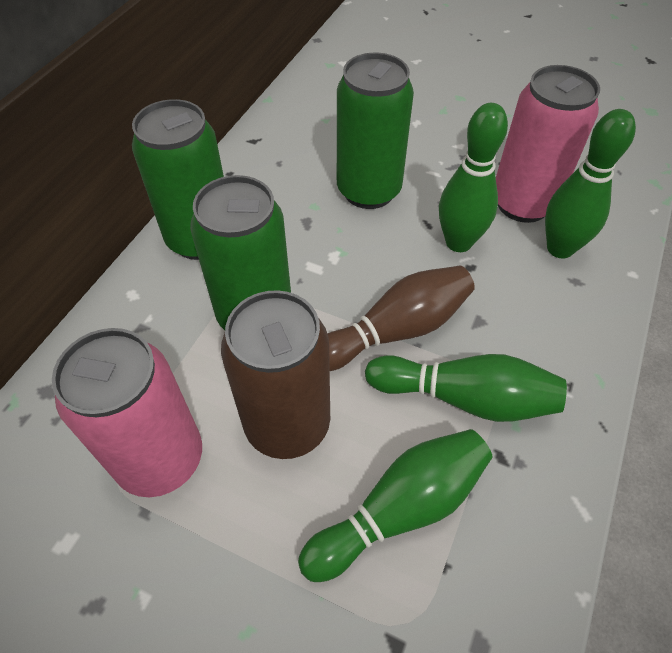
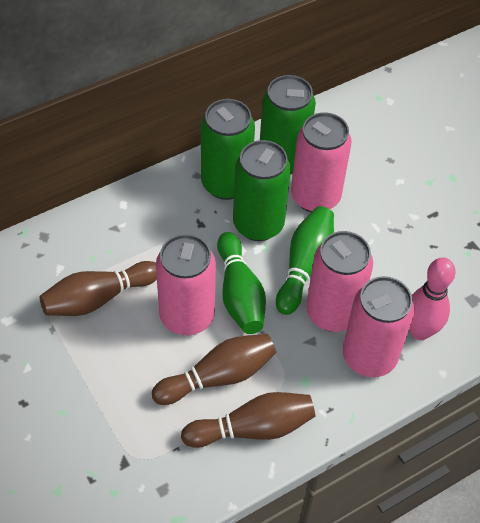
brown bowling pin: [327,265,475,371] = 1 -> [40,261,157,316] [152,334,276,405] [181,392,315,448] = 3
brown can: [221,290,330,459] = 1 -> none = 0
green bowling pin: [298,429,492,582] [365,354,567,422] [439,103,508,252] [545,109,636,258] = 4 -> [217,232,266,334] [276,206,334,315] = 2
pink bowling pin: none = 0 -> [409,257,456,340] = 1
pink can: [52,328,202,497] [496,65,600,223] = 2 -> [156,234,216,335] [291,112,352,212] [306,231,373,332] [343,276,414,377] = 4

